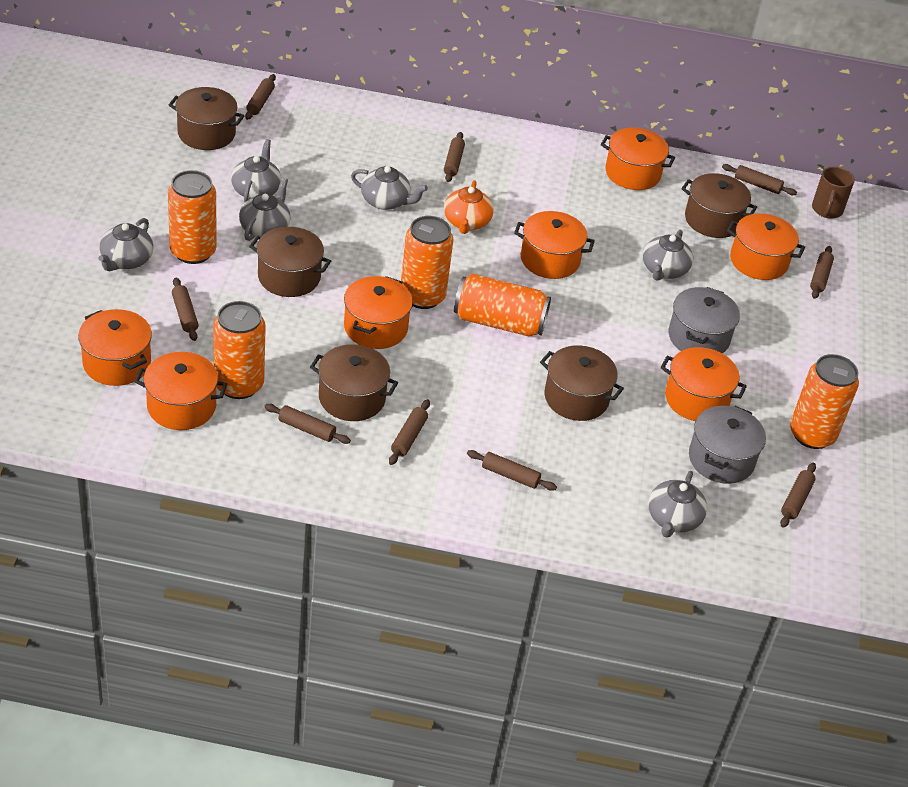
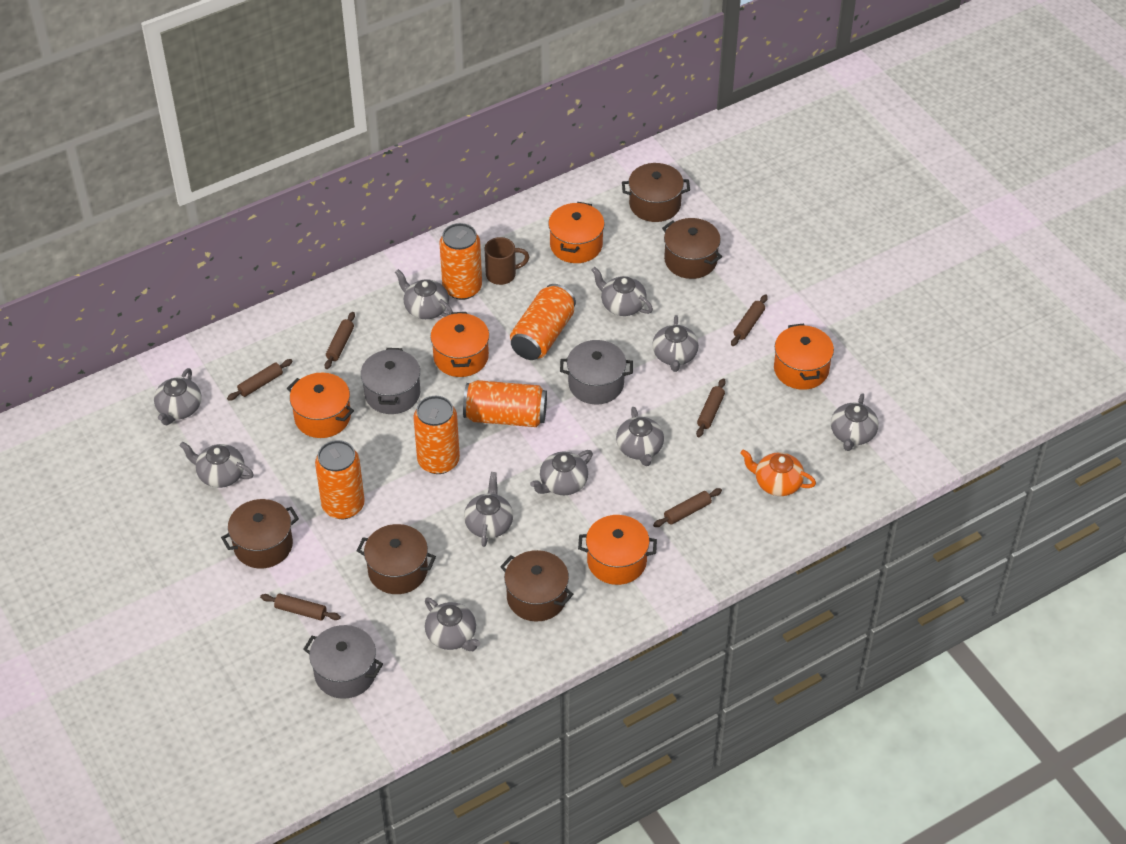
brown rolling pin: [172,278,198,341] [245,74,276,120] [264,404,351,444] [389,399,430,465] [444,132,465,182] [467,450,557,491] [722,164,797,195] [780,463,816,528] [810,246,834,299] = 9 -> [227,359,293,401] [260,594,341,620] [325,312,355,369] [653,488,722,527] [696,378,726,437] [731,295,768,346] = 6
grey pot: [668,287,740,354] [689,406,766,484] = 2 -> [303,625,383,699] [361,348,420,414] [560,340,633,405] = 3
grey teapot: [98,218,153,271] [231,139,281,202] [239,178,290,241] [351,166,428,210] [643,230,693,281] [648,471,707,538] = 6 -> [154,368,201,425] [179,442,254,488] [395,269,453,319] [425,598,480,651] [464,472,513,547] [530,450,593,495] [592,267,653,316] [616,407,664,466] [652,315,699,372] [831,393,879,451] = 10
orange pot: [78,309,152,386] [134,352,227,430] [344,276,413,349] [514,211,595,279] [601,128,675,190] [661,347,747,421] [727,213,805,280] = 7 -> [287,373,354,438] [430,312,489,377] [548,202,605,263] [578,515,657,585] [774,324,834,390] = 5

